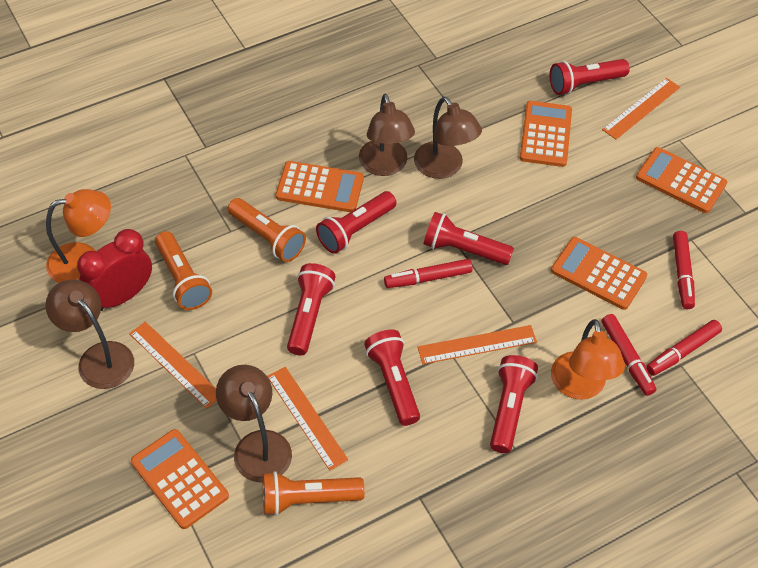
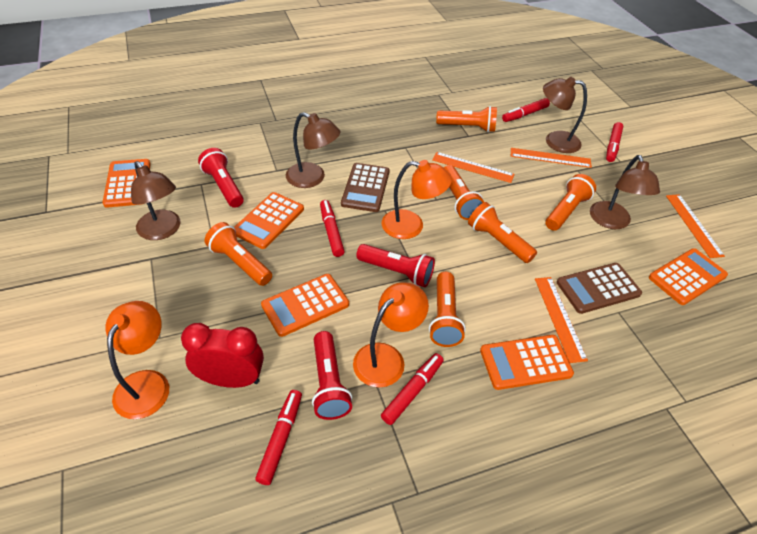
brown calculator: none = 0 -> [341,163,390,212] [557,263,642,314] = 2
orange flashlight: [155,231,212,310] [228,198,306,262] [263,471,365,516] = 3 -> [205,222,272,286] [429,272,466,347] [436,106,497,132] [444,165,484,220] [468,202,537,263] [545,174,596,231] = 6
orange lamp: [46,189,111,283] [551,319,625,399] = 2 -> [105,301,169,419] [353,282,429,388] [382,160,452,239] = 3
red flashlight: [287,263,336,355] [316,191,397,254] [364,329,420,426] [424,212,514,265] [490,355,538,453] [550,59,630,95] = 6 -> [198,148,244,208] [312,331,352,420] [356,244,435,287] = 3
red marker: [384,259,473,288] [602,314,656,396] [646,320,722,376] [673,231,695,309] = 4 -> [255,390,302,485] [320,200,345,257] [381,353,444,425] [502,98,550,122] [606,122,623,162] = 5

